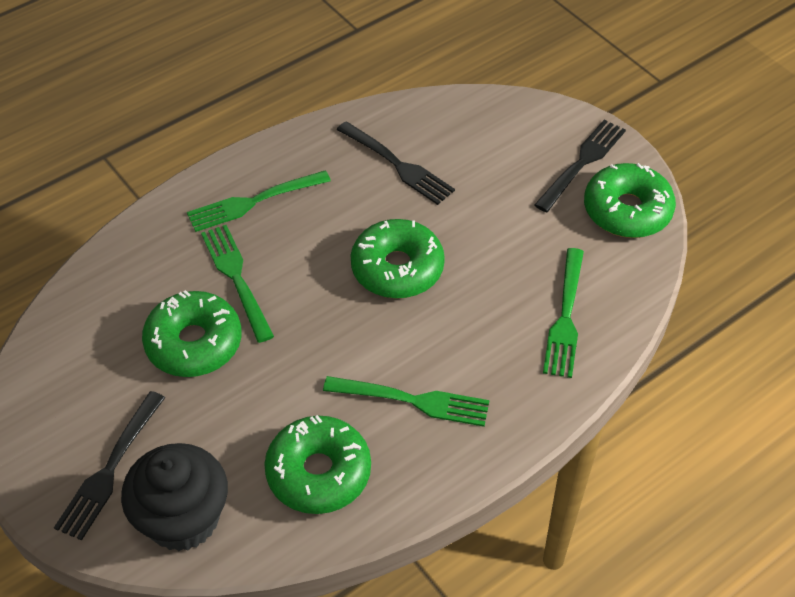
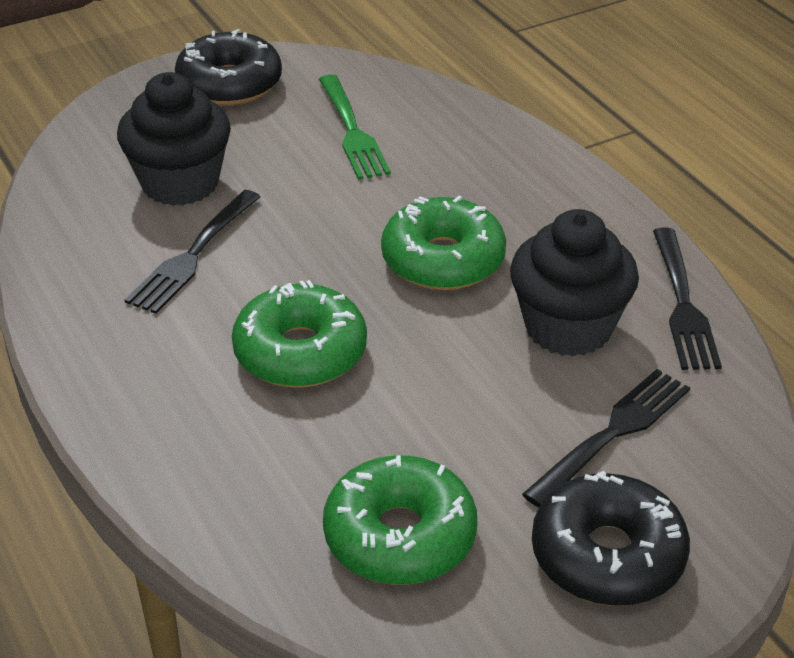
black cupcake: [121,443,228,551] = 1 -> [117,72,231,206] [510,209,639,357] = 2
black donut: none = 0 -> [175,29,282,105] [532,471,690,606] = 2
green donut: [142,290,242,377] [264,415,371,514] [351,219,445,298] [584,163,676,238] = 4 -> [232,280,367,388] [323,455,477,585] [381,196,506,290] = 3
green fork: [187,170,331,232] [201,225,274,343] [323,376,490,427] [543,248,584,378] = 4 -> [319,74,391,180] = 1

